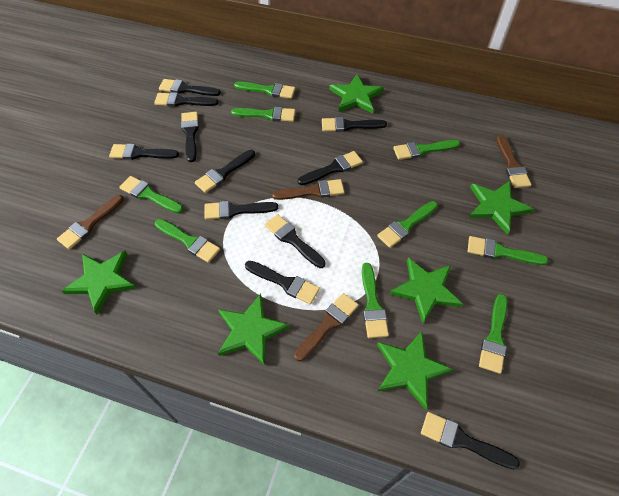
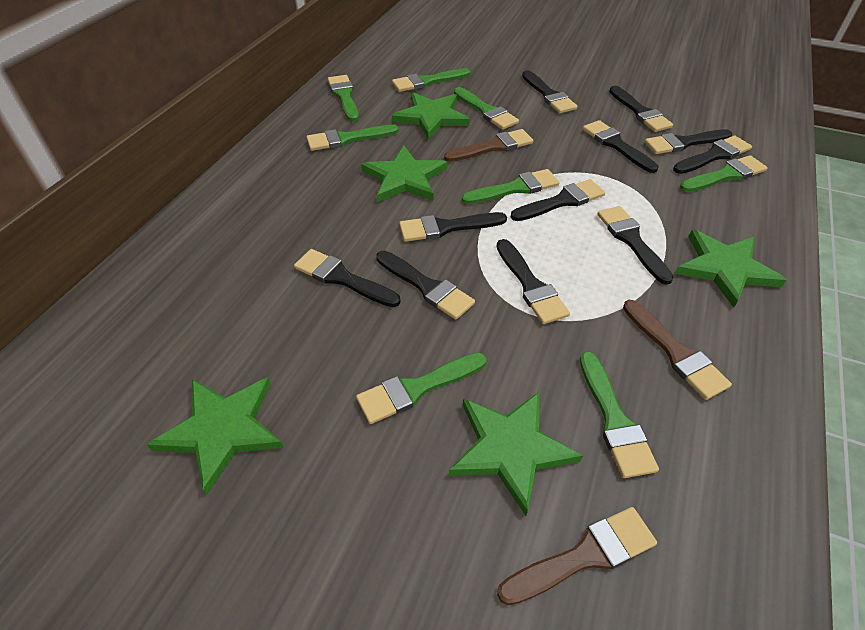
brown brush: [57,195,124,250] [272,179,344,200] [294,293,359,361] [496,135,531,188] = 4 -> [444,129,533,162] [497,507,657,605] [623,300,732,400] = 3
green brush: [119,176,183,214] [155,219,220,263] [231,107,295,122] [234,81,295,99] [362,263,389,338] [377,201,438,248] [393,140,460,160] [468,236,548,265] [479,294,508,374] = 9 -> [307,125,399,151] [328,75,359,122] [356,352,487,424] [392,68,470,92] [454,87,519,130] [462,169,559,204] [580,352,659,478] [680,155,767,192] = 8
green star: [62,251,136,314] [218,294,290,366] [329,74,384,113] [377,331,453,410] [389,258,463,323] [469,181,534,235] = 6 -> [147,378,284,495] [361,146,447,202] [392,92,470,140] [449,392,583,516] [675,230,787,308] = 5

